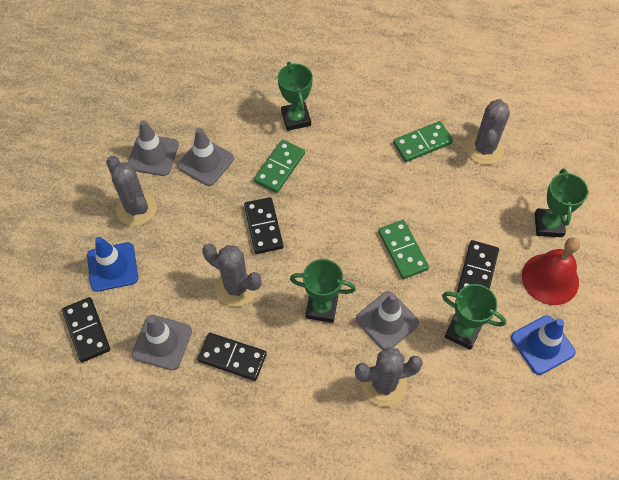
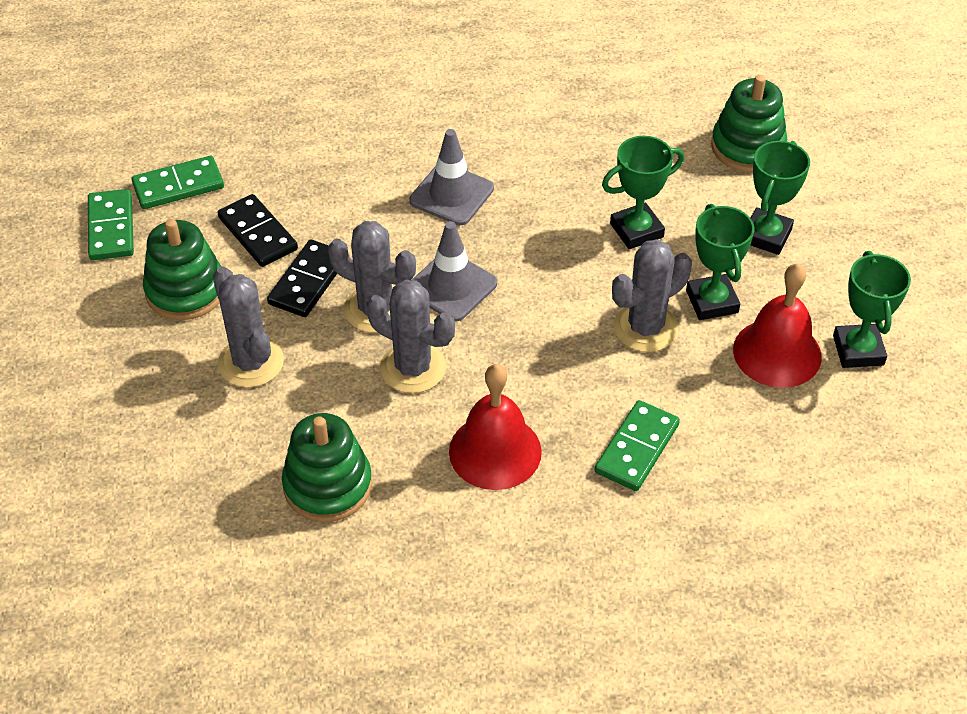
black domino: [62,297,110,362] [197,333,267,381] [244,197,283,254] [457,240,499,293] = 4 -> [218,194,298,267] [267,240,337,317] = 2
blue traffic cone: [87,237,138,292] [511,316,576,375] = 2 -> none = 0
green stacking toy: none = 0 -> [143,219,221,320] [282,413,372,522] [711,75,787,172] = 3
grey traffic cone: [128,120,179,176] [132,315,192,370] [178,128,234,186] [356,291,419,350] = 4 -> [409,129,494,225] [412,221,497,321] = 2
red bell: [522,237,580,305] = 1 -> [449,364,542,490] [733,264,822,388] = 2

